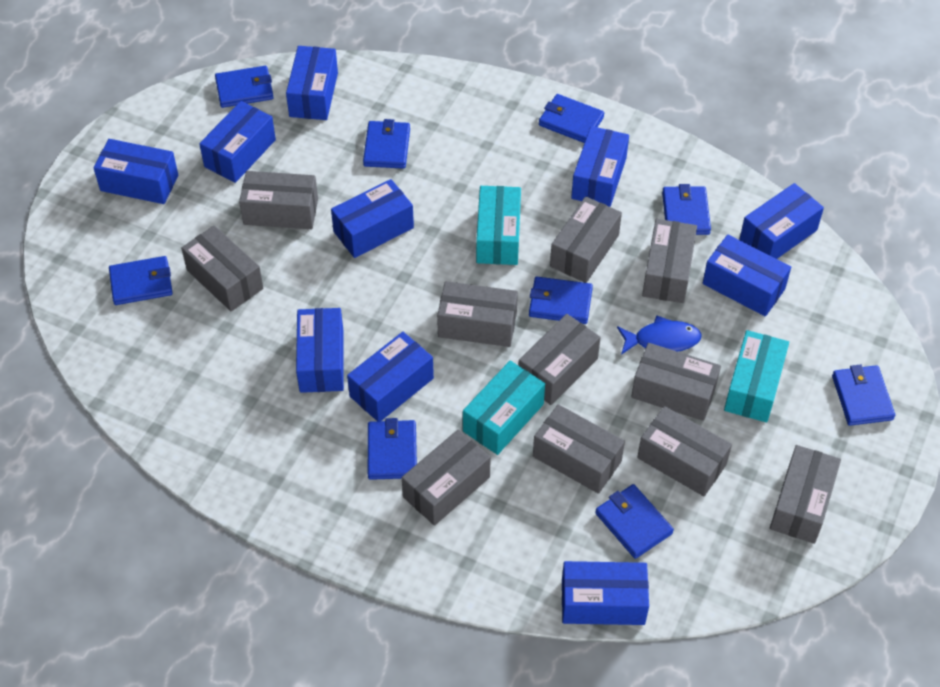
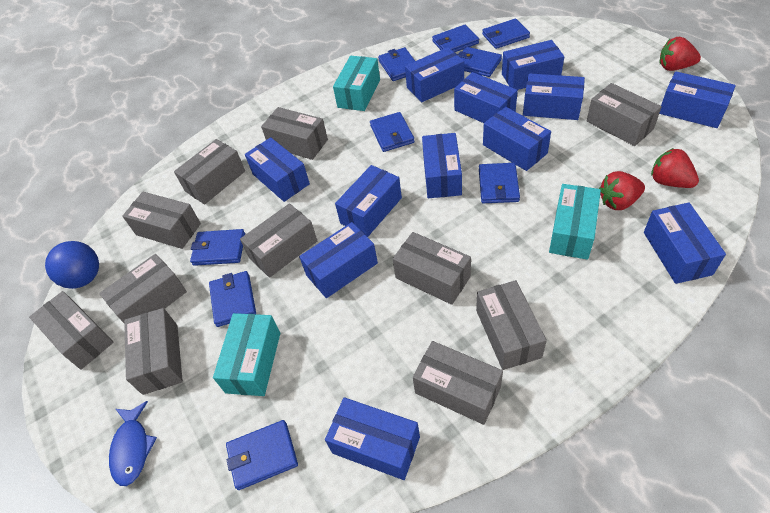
blue ball: none = 0 -> [45,241,99,289] = 1
blue box: [93,139,178,204] [199,101,276,183] [286,46,338,120] [296,308,344,393] [331,179,414,258] [347,332,434,421] [562,561,649,625] [571,126,629,207] [703,235,791,316] [739,183,824,259] = 10 -> [245,137,310,202] [299,222,378,298] [325,397,420,480] [335,165,402,237] [405,47,464,102] [422,133,462,198] [454,72,518,123] [483,107,551,171] [502,40,564,90] [523,73,585,120] [644,202,726,284] [659,71,736,128] = 12
red strawberry: none = 0 -> [599,171,645,210] [651,148,699,188] [659,37,701,71] = 3

